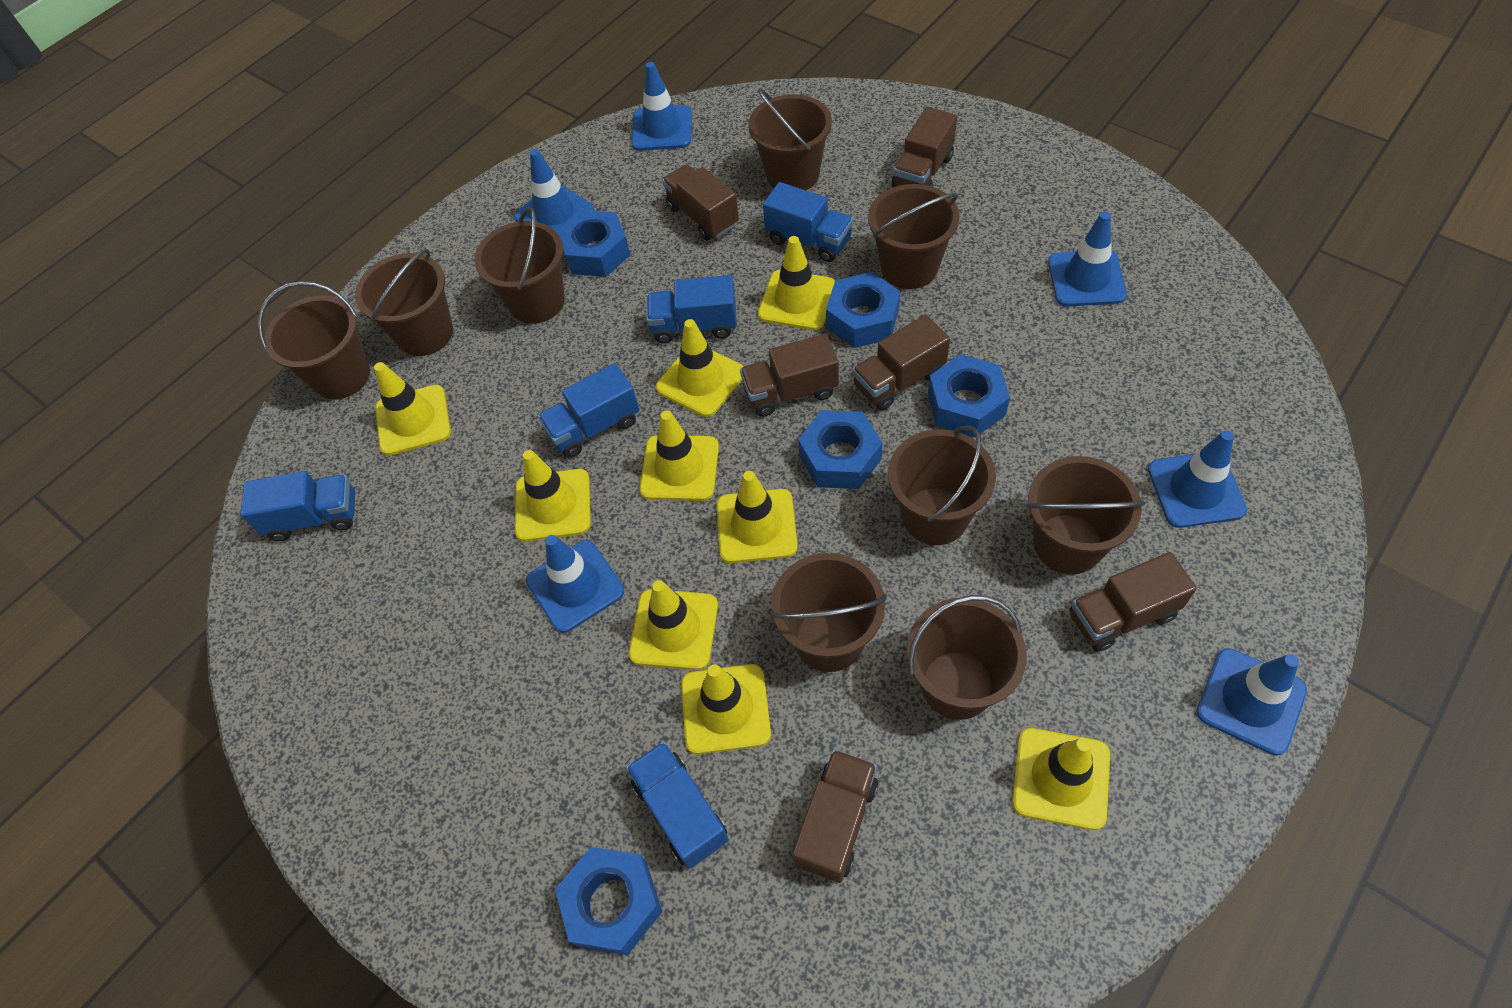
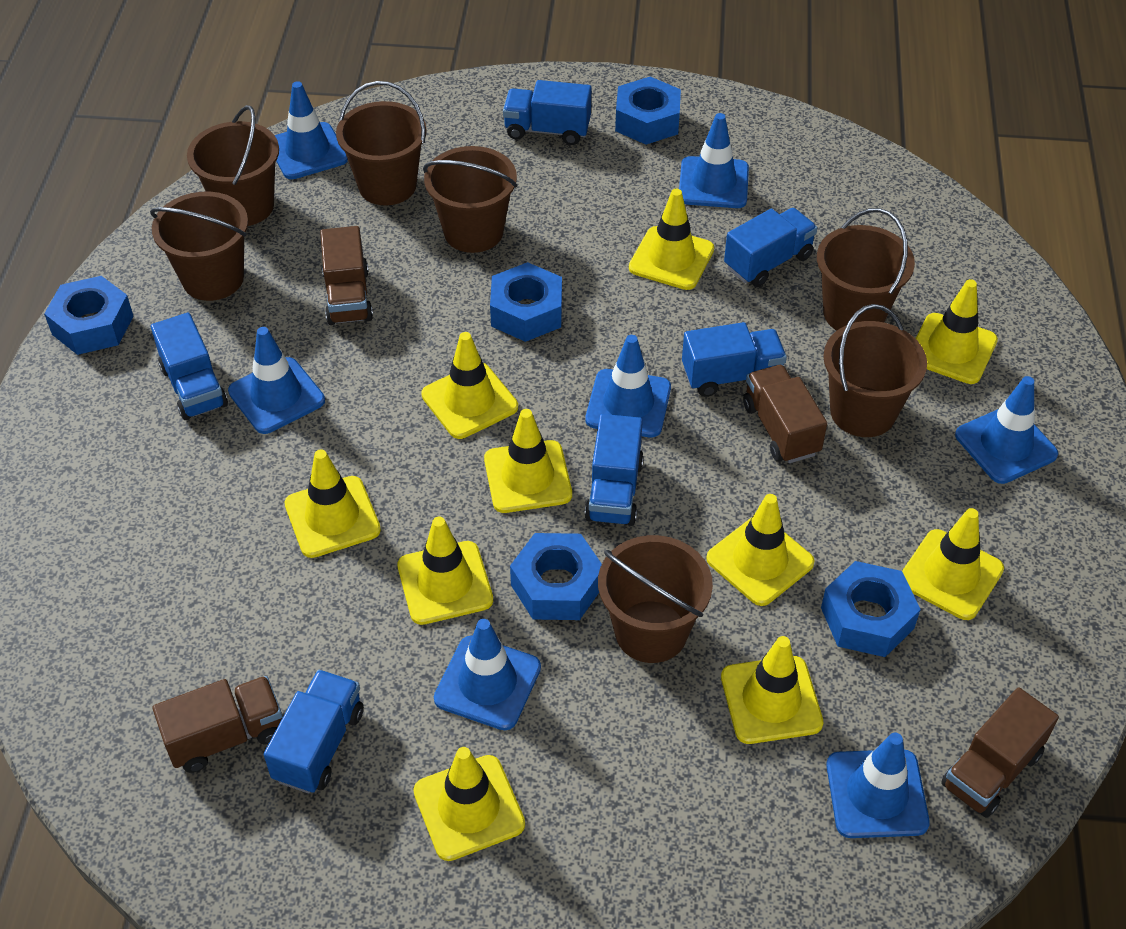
blue traffic cone: [514,149,594,232] [526,535,624,633] [631,62,692,151] [1048,212,1127,307] [1148,430,1247,528] [1197,648,1307,756] = 6 -> [228,327,325,434] [275,81,348,179] [434,619,541,730] [586,335,671,437] [679,113,749,208] [826,733,930,838] [955,376,1058,484] = 7
blue truck: [240,471,355,541] [538,363,639,458] [626,741,729,869] [647,275,737,344] [763,182,853,262] = 5 -> [151,313,228,420] [264,670,364,794] [503,80,591,145] [585,414,644,526] [682,322,787,397] [724,208,817,287] = 6
brown bucket: [258,281,370,400] [355,249,453,356] [474,207,565,324] [748,89,832,190] [770,553,887,672] [868,184,960,289] [888,426,996,545] [907,595,1027,720] [1026,456,1145,574] = 9 -> [150,192,248,301] [187,105,279,226] [336,81,427,205] [423,146,517,253] [598,535,713,663] [817,208,915,330] [823,304,927,437] = 7
brown truck: [662,164,739,240] [740,334,839,417] [793,749,878,883] [852,315,950,411] [892,107,957,187] [1070,552,1197,652] = 6 -> [152,676,282,773] [320,226,373,325] [743,365,827,463] [941,687,1059,818] = 4
yellow traffic cone: [374,362,451,456] [515,450,591,542] [629,580,718,670] [640,410,719,501] [656,319,744,417] [681,664,771,754] [717,471,798,563] [758,236,835,330] [1012,728,1110,830] = 9 -> [285,450,381,558] [397,517,493,625] [413,747,525,861] [421,332,518,439] [484,409,572,513] [629,189,714,290] [706,494,814,606] [721,636,824,744] [902,508,1004,620] [915,279,998,384] = 10

